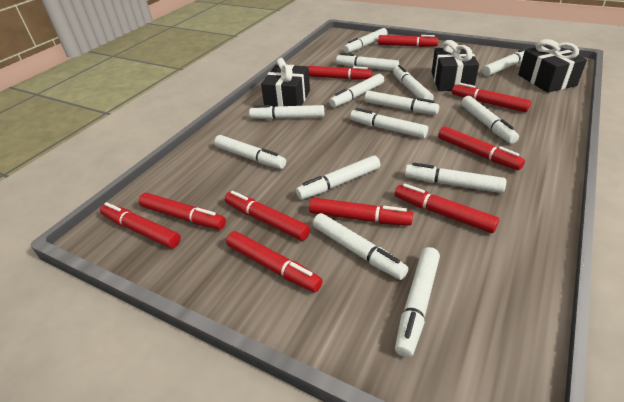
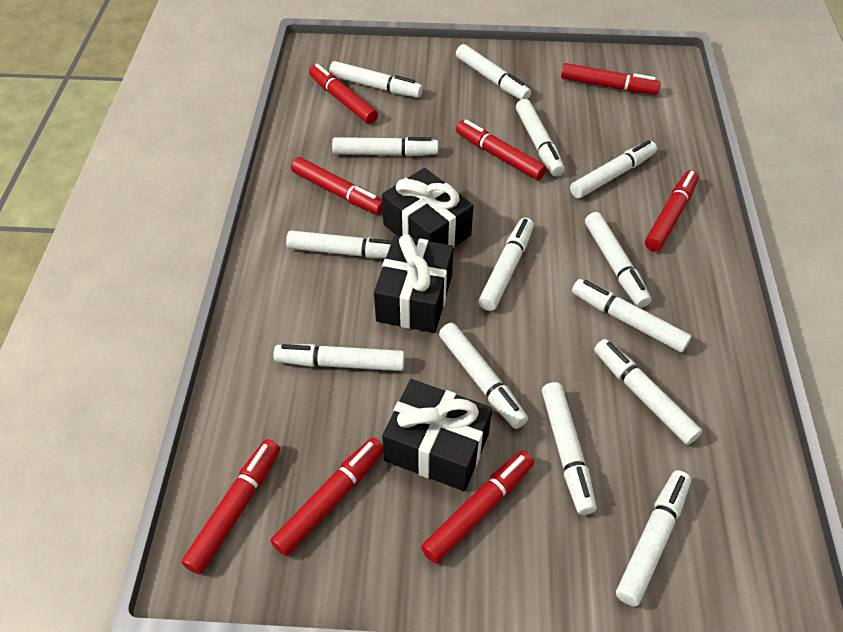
red marker: [100,202,181,248] [138,193,226,230] [225,191,310,241] [226,231,323,292] [308,66,372,80] [309,198,413,226] [378,35,438,47] [395,183,499,233] [438,126,525,170] [452,83,531,112] = 10 -> [181,439,280,574] [271,437,383,556] [291,157,383,215] [309,64,378,124] [421,451,534,564] [456,120,547,180] [561,63,661,95] [645,170,699,251] = 8

